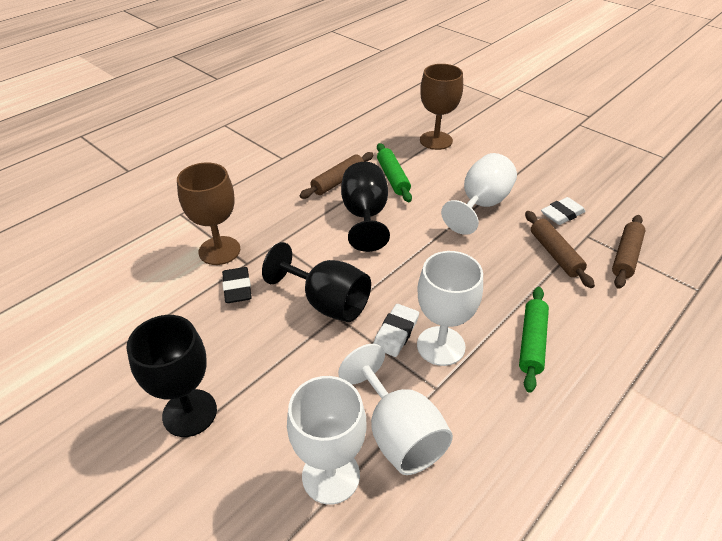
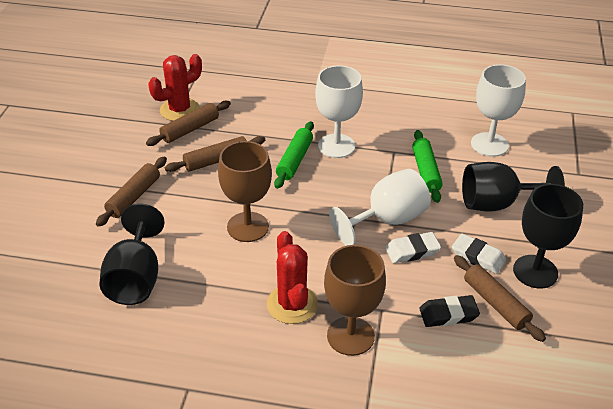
brown rolling pin: [300,152,374,199] [525,211,595,288] [612,215,645,289] = 3 -> [96,157,167,227] [146,101,231,146] [165,136,265,172] [454,255,546,342] = 4
red cactus: none = 0 -> [148,54,202,121] [267,231,318,324] = 2
white goblet: [287,376,367,505] [338,344,453,475] [417,251,483,366] [441,153,517,235] = 4 -> [315,65,363,158] [329,169,431,246] [471,64,526,157] = 3

